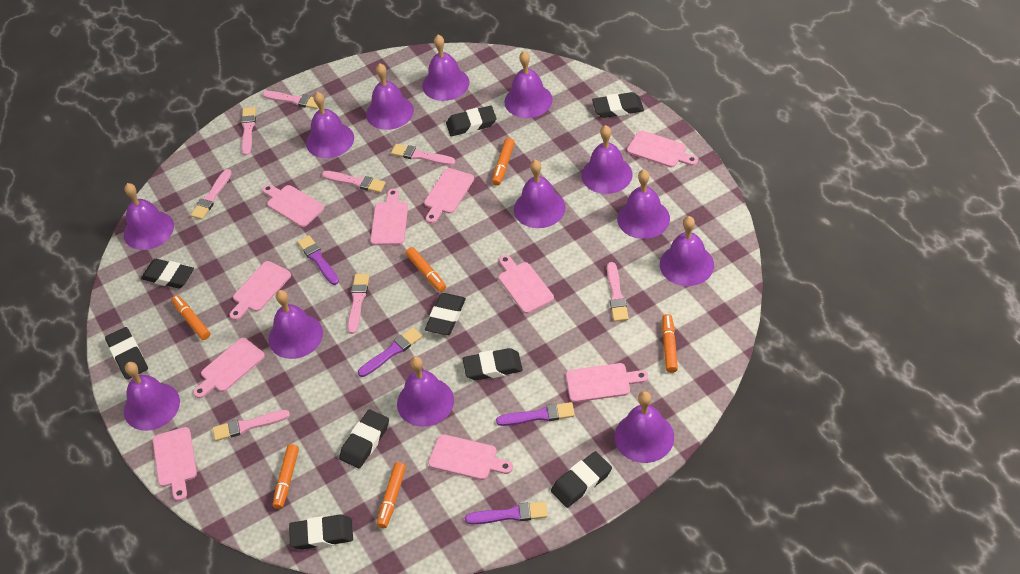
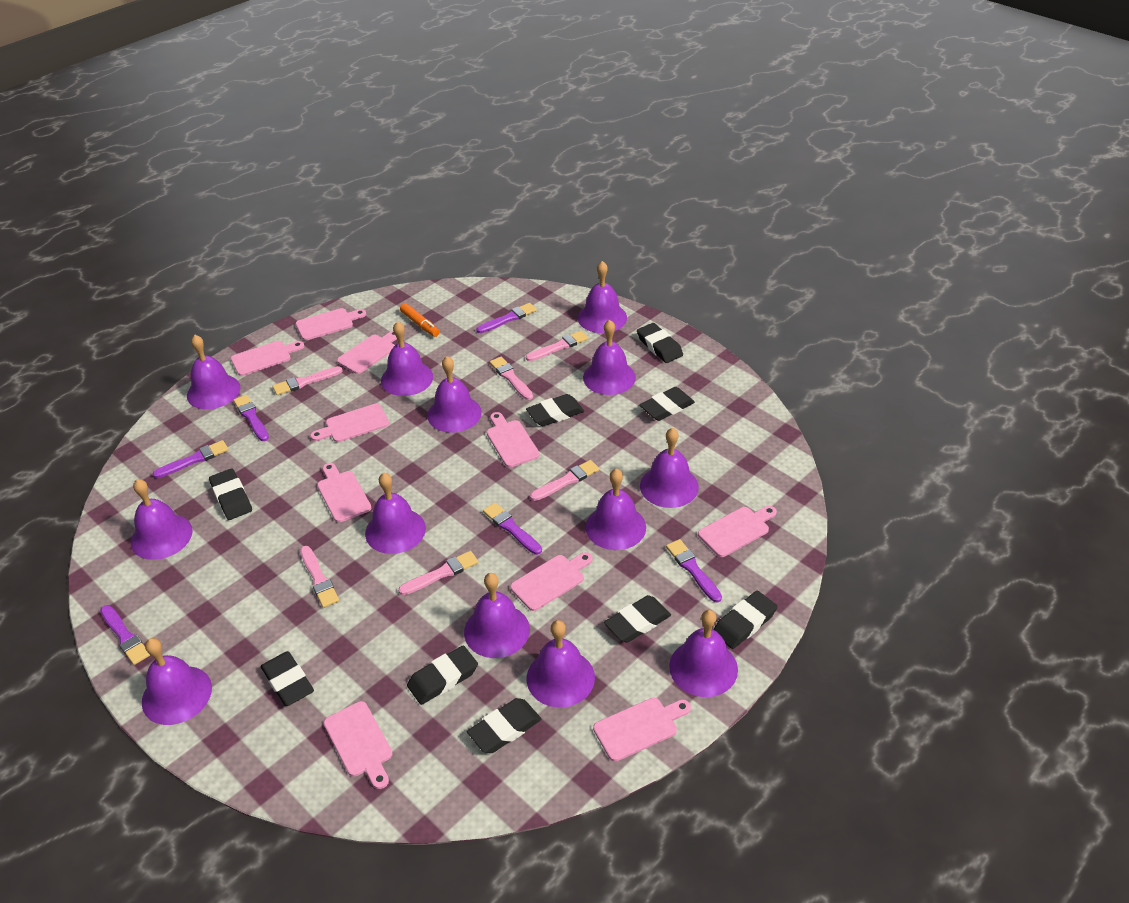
orange marker: [172,295,210,340] [273,444,299,509] [377,462,406,528] [406,247,446,292] [492,138,515,186] [662,314,678,373] = 6 -> [400,303,440,337] = 1
pink brush: [191,169,232,220] [213,410,290,441] [241,107,256,156] [262,91,319,109] [322,171,386,193] [347,274,369,334] [391,144,455,165] [607,262,629,322] = 8 -> [272,366,343,395] [300,546,339,608] [398,551,478,595] [490,357,533,400] [526,331,589,361] [530,460,599,501] = 6
purple brush: [297,235,339,285] [358,327,422,377] [465,501,548,524] [496,402,575,426] = 4 -> [100,605,150,665] [152,440,229,478] [233,395,269,441] [476,303,537,333] [483,503,542,555] [666,539,722,603] = 6

